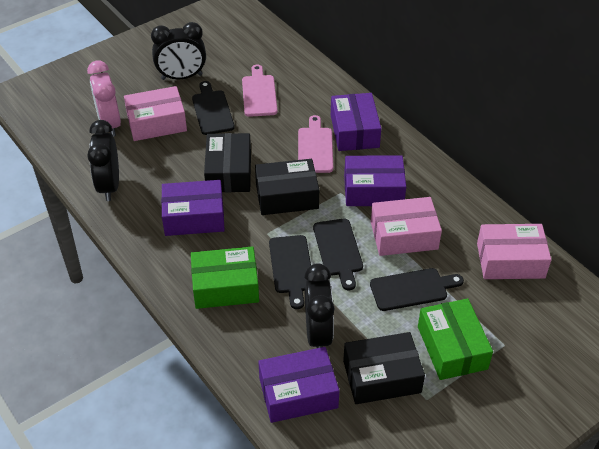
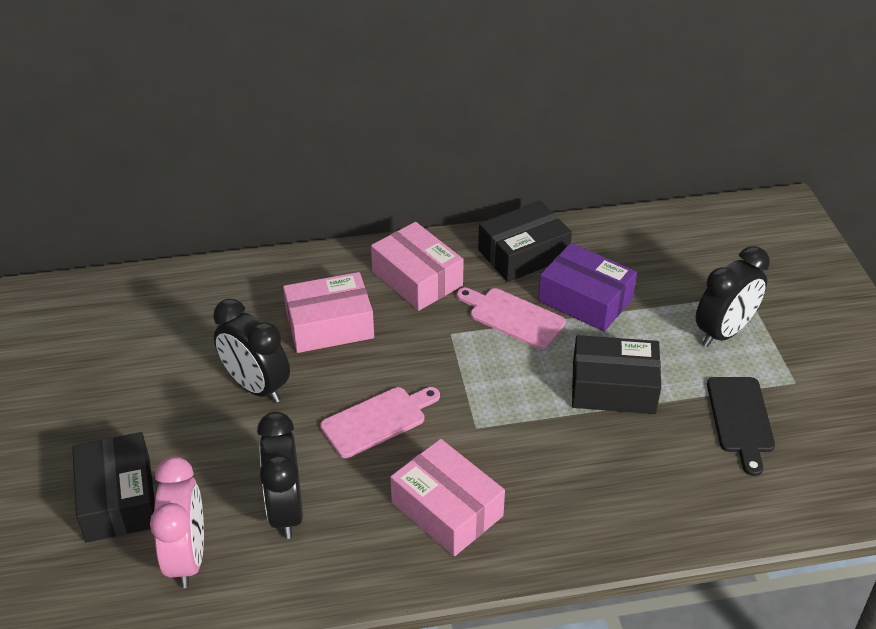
black cutting board: [192,81,235,135] [269,235,311,309] [313,219,363,290] [370,268,464,311] = 4 -> [707,377,775,476] = 1
green box: [191,246,259,309] [418,298,493,380] = 2 -> none = 0
purple box: [161,180,225,236] [258,347,339,423] [331,93,381,151] [344,155,406,206] = 4 -> [538,243,637,332] = 1

